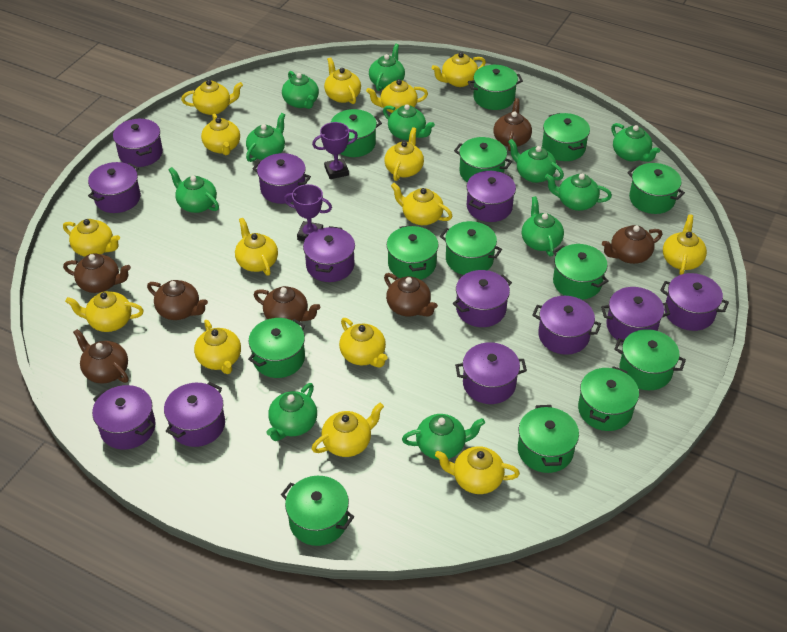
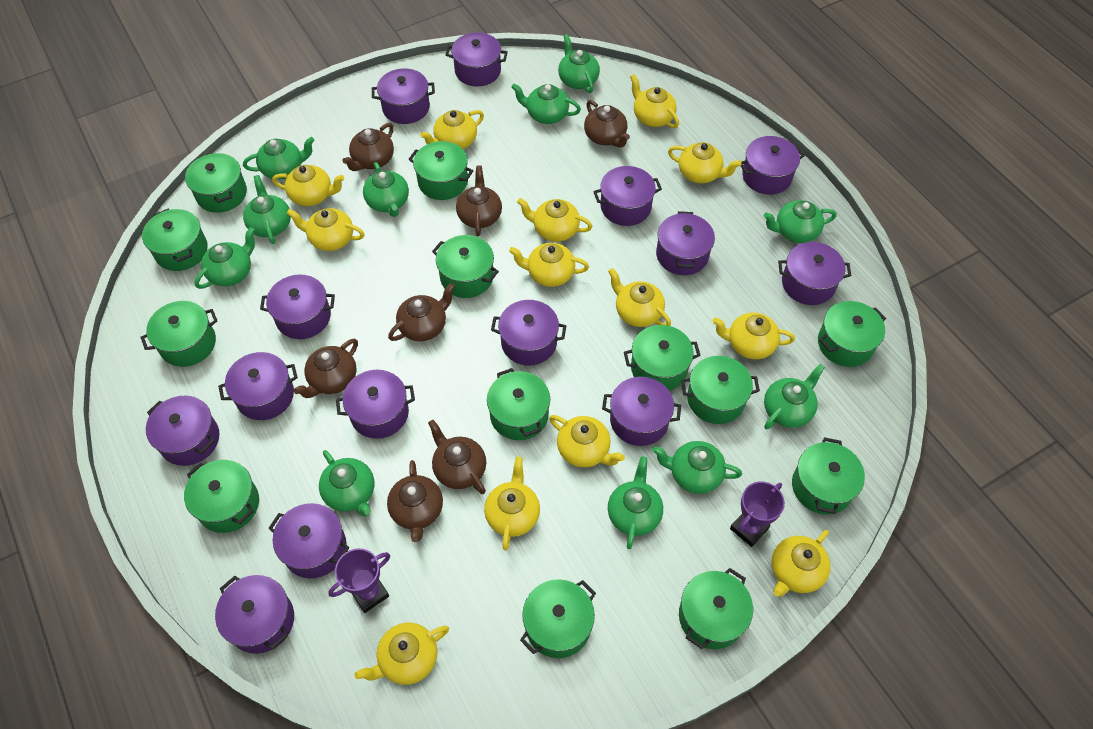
purple pot: [88,162,141,213] [92,385,156,450] [113,119,163,167] [164,382,225,447] [252,153,311,204] [303,226,355,282] [453,270,512,327] [455,342,527,404] [466,171,516,222] [532,296,601,355] [601,287,670,343] [660,273,729,331] = 12 -> [146,396,219,466] [215,575,294,654] [218,352,298,420] [260,274,335,339] [269,503,349,578] [336,370,415,439] [372,68,435,124] [446,32,508,87] [491,300,566,366] [593,166,662,226] [602,377,681,446] [656,211,715,275] [741,136,805,195] [778,242,851,305] = 14
yellow teapot: [63,219,120,257] [65,291,144,332] [181,80,243,115] [194,320,241,374] [201,113,240,155] [235,218,278,276] [312,403,384,457] [324,57,361,104] [339,318,387,368] [366,79,428,113] [384,127,424,181] [391,183,452,225] [432,52,486,87] [435,446,520,494] [663,214,707,275] = 15 -> [272,165,344,206] [287,208,365,251] [354,623,449,685] [420,110,484,149] [484,457,540,550] [509,243,589,287] [517,198,593,242] [549,415,625,468] [608,268,671,327] [630,74,679,128] [668,142,742,183] [713,313,795,359] [771,530,830,597] = 13

